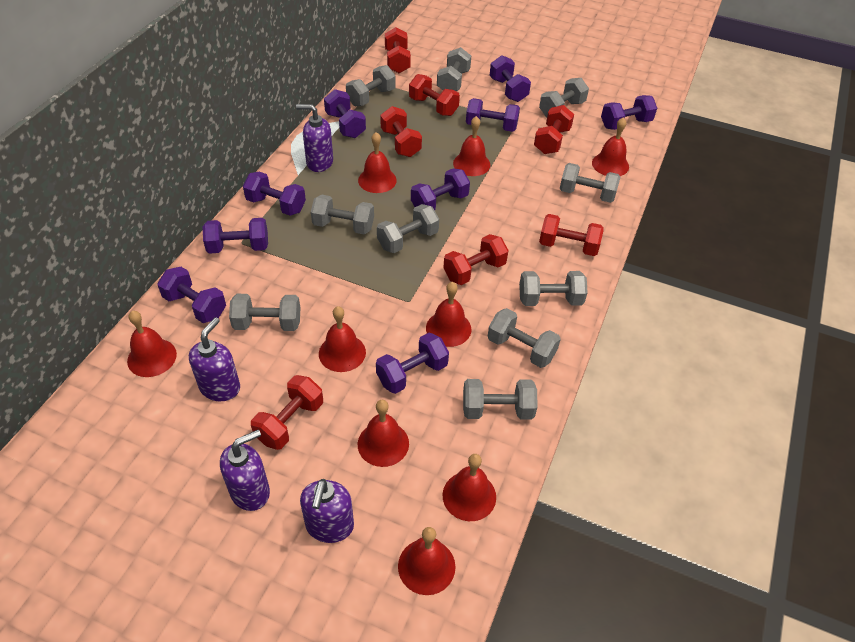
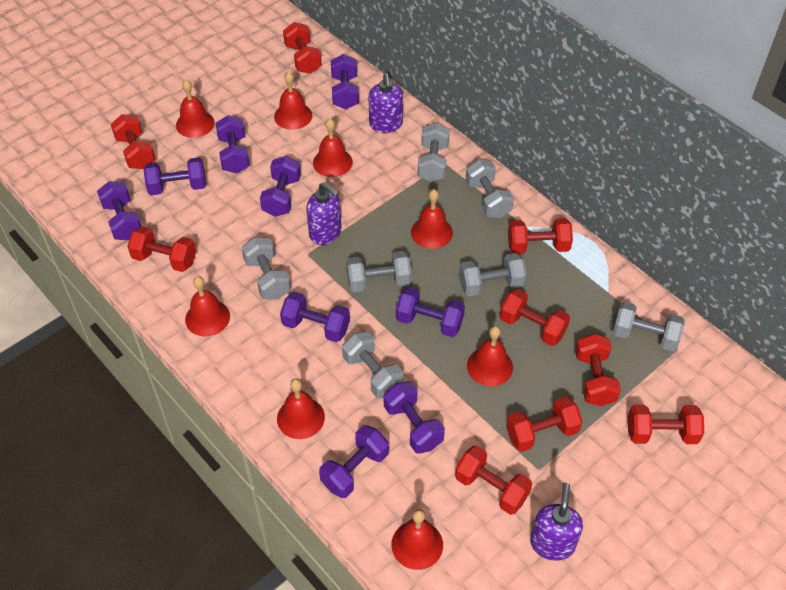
grey dumbbell: [229,294,300,331] [311,194,374,235] [346,65,396,106] [377,204,439,253] [437,47,471,91] [463,379,537,420] [488,308,561,368] [519,271,588,306] [539,78,589,117] [560,163,620,203] = 10 -> [242,237,291,299] [342,331,403,398] [346,251,412,292] [418,123,450,182] [459,253,527,297] [465,159,514,218] [613,301,684,352] = 7
purple soap dispenser: [189,317,240,401] [220,429,270,511] [296,104,333,172] [300,479,354,543] = 4 -> [306,182,342,245] [369,73,403,133] [530,483,583,561] = 3
red bell: [127,311,177,377] [319,306,366,372] [358,132,397,193] [358,400,409,467] [398,527,455,595] [426,282,471,347] [443,454,496,521] [453,116,490,176] [592,117,629,176] = 9 -> [176,79,215,138] [185,276,230,337] [274,71,312,130] [277,379,325,439] [313,118,353,177] [391,509,443,570] [411,189,453,249] [467,326,513,386] = 8
red dumbbell: [251,375,323,450] [380,106,422,157] [385,27,411,73] [409,74,460,116] [443,234,509,285] [534,105,574,154] [539,214,604,256] = 7 -> [111,114,155,169] [127,226,196,272] [283,22,322,74] [455,445,532,515] [500,289,570,346] [506,396,583,452] [508,218,573,254] [575,333,621,406] [628,405,704,444] = 9

